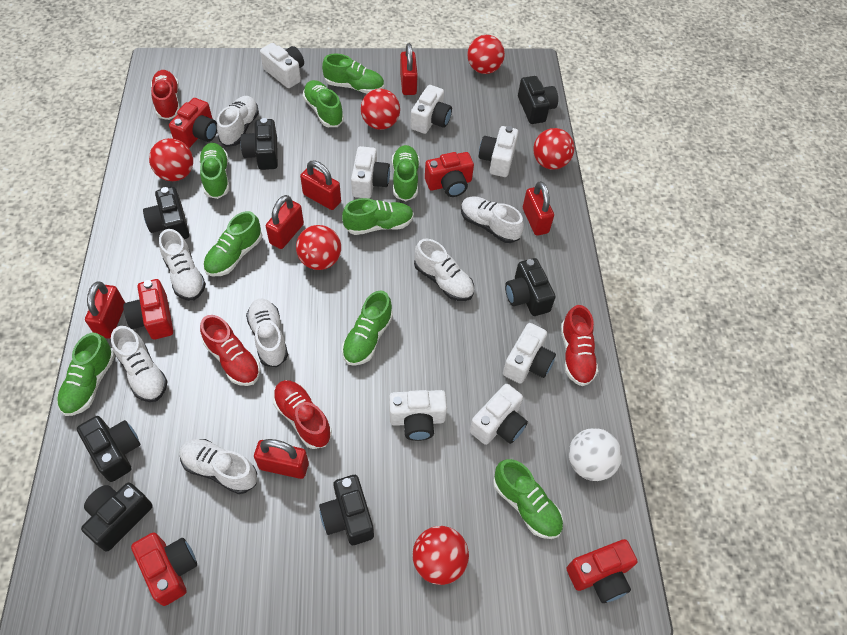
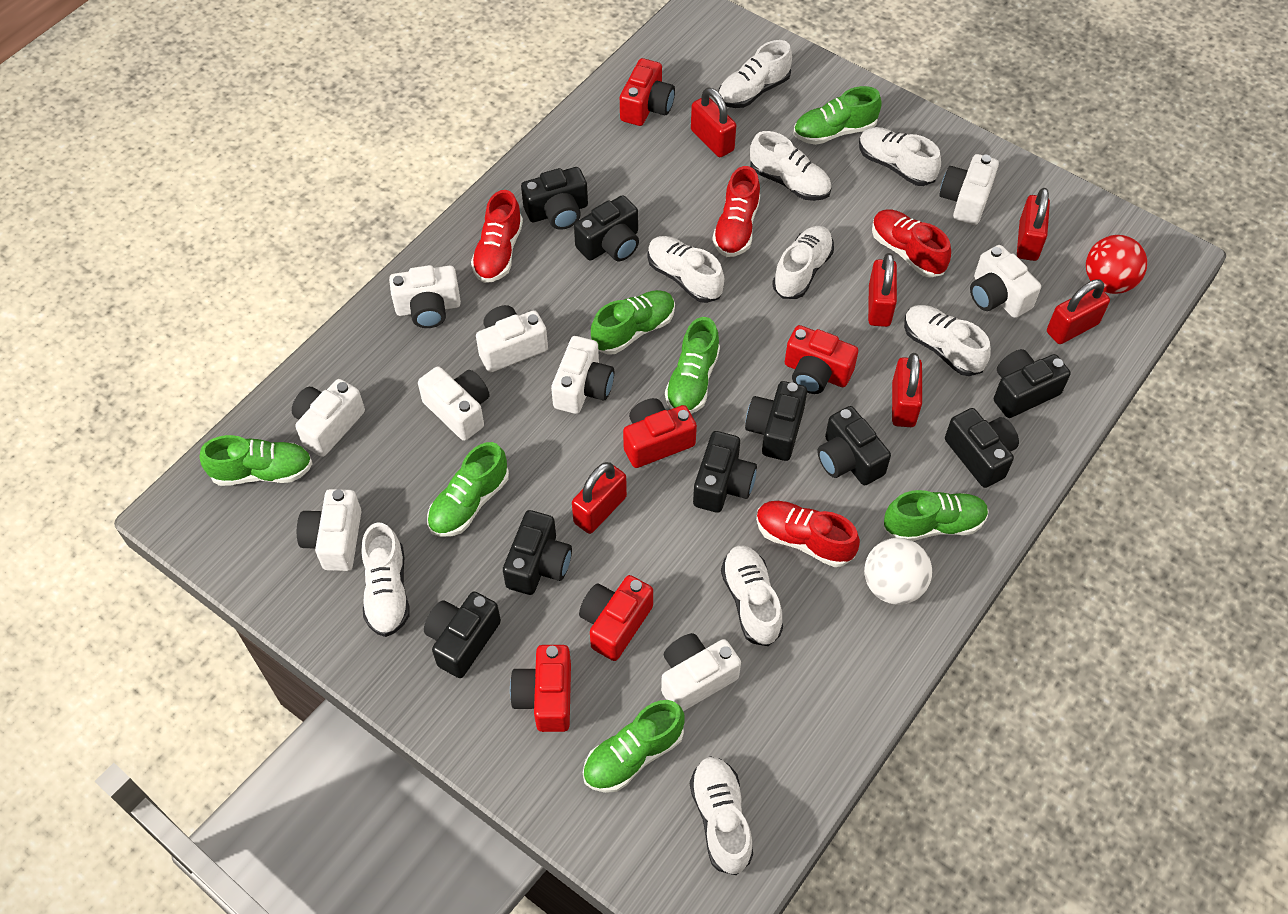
black camera: [77,416,140,482] [81,483,153,551] [143,187,189,239] [240,118,278,170] [319,475,374,545] [505,258,556,316] [518,76,558,124] = 7 -> [424,591,501,678] [503,510,572,595] [521,167,588,230] [574,195,639,261] [693,431,757,513] [745,381,807,461] [817,406,891,485] [945,408,1019,488] [994,349,1070,418] = 9
green shoe: [57,333,115,416] [199,143,229,199] [203,211,262,276] [303,80,344,127] [322,54,384,93] [342,198,414,235] [342,290,393,366] [392,145,419,201] [493,459,563,539] = 9 -> [200,435,313,486] [427,442,509,537] [583,700,684,793] [591,290,675,355] [665,317,720,414] [793,86,882,145] [884,490,989,541] = 7
red ball: [149,138,193,181] [296,225,341,270] [361,89,400,130] [413,526,469,585] [467,35,505,74] [533,128,575,169] = 6 -> [1086,235,1147,294] = 1
white camera: [260,43,304,88] [351,146,390,198] [389,390,447,441] [410,85,452,134] [470,384,528,445] [479,126,518,177] [503,323,556,384] = 7 -> [292,379,365,457] [297,489,361,571] [389,265,461,328] [418,366,490,441] [476,305,548,372] [551,336,614,414] [661,633,741,711] [939,154,999,225] [970,245,1041,318] = 9
white shoe: [111,326,168,402] [159,229,206,301] [180,439,257,494] [217,96,259,147] [246,299,288,367] [414,239,474,301] [461,196,524,243] = 7 -> [361,522,410,637] [647,236,724,303] [690,756,753,875] [718,40,792,108] [721,545,783,646] [750,131,831,201] [772,226,834,299] [859,127,941,186] [904,305,991,376] = 9

